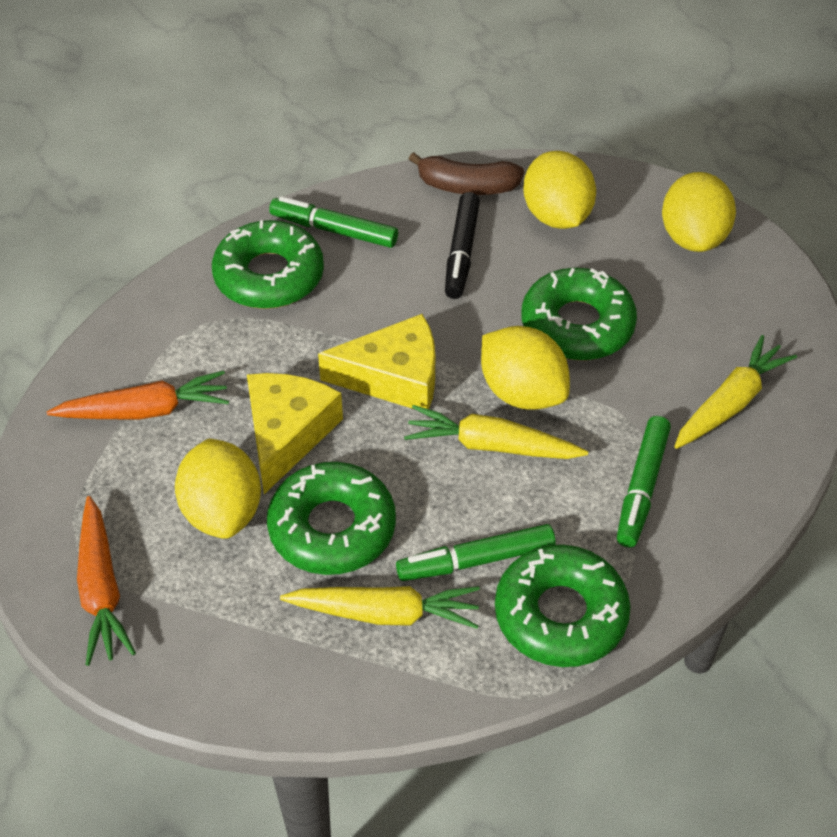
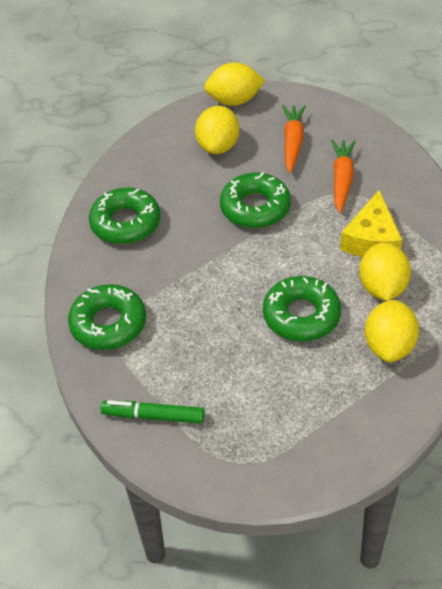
black marker: [445,192,480,299] = 1 -> none = 0
brown banana: [409,152,524,195] = 1 -> none = 0
green marker: [269,196,398,248] [396,524,556,581] [617,416,671,547] = 3 -> [101,400,205,424] = 1
yellow carrot: [280,586,480,629] [404,405,588,459] [674,335,797,449] = 3 -> none = 0
yellow cheese: [247,373,343,494] [318,314,435,409] = 2 -> [340,190,402,257] = 1

